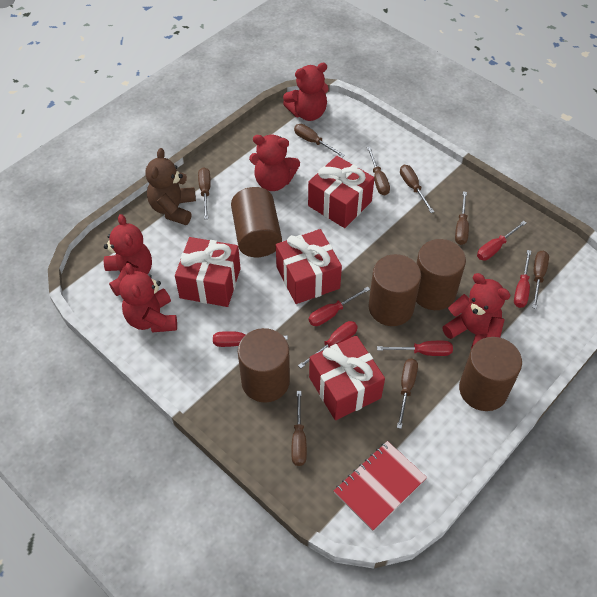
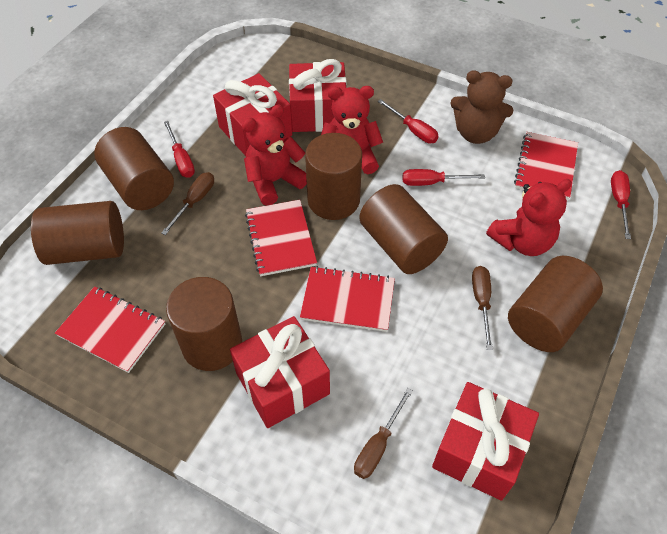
brown cylinder: [231,187,282,257] [238,328,290,403] [368,254,421,326] [416,239,466,310] [459,337,522,411] = 5 -> [31,201,124,265] [94,127,174,210] [166,277,242,371] [305,133,362,220] [359,184,448,274] [508,256,603,352] = 6
brown screwdriver: [198,167,211,219] [291,391,307,466] [294,124,345,157] [367,147,390,196] [397,358,418,429] [400,165,434,213] [455,191,469,245] [532,251,549,309] = 8 -> [161,172,214,235] [354,388,413,479] [472,266,493,350] = 3
red notebook: [334,441,427,531] = 1 -> [55,286,165,373] [245,200,317,276] [300,266,395,332] [514,132,578,200] = 4
red screwdriver: [213,331,288,347] [298,321,358,368] [309,287,370,326] [377,341,453,356] [477,221,526,261] [514,250,531,308] = 6 -> [164,121,195,178] [378,99,439,143] [403,169,485,186] [611,170,631,239] = 4
red teddy bear: [104,214,152,296] [119,263,177,333] [249,135,300,191] [283,63,329,121] [442,273,511,349] = 5 -> [242,105,307,205] [321,86,383,174] [486,179,572,256] = 3

